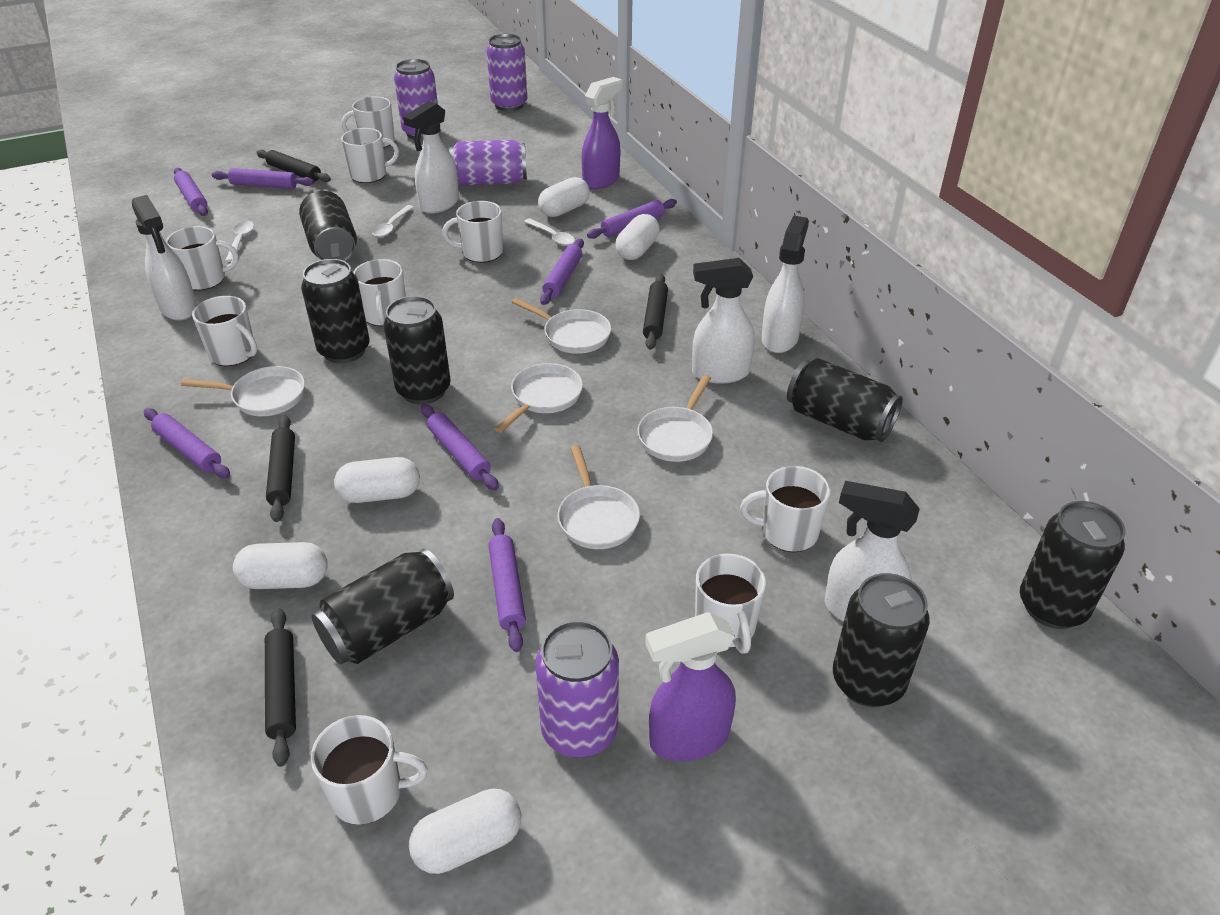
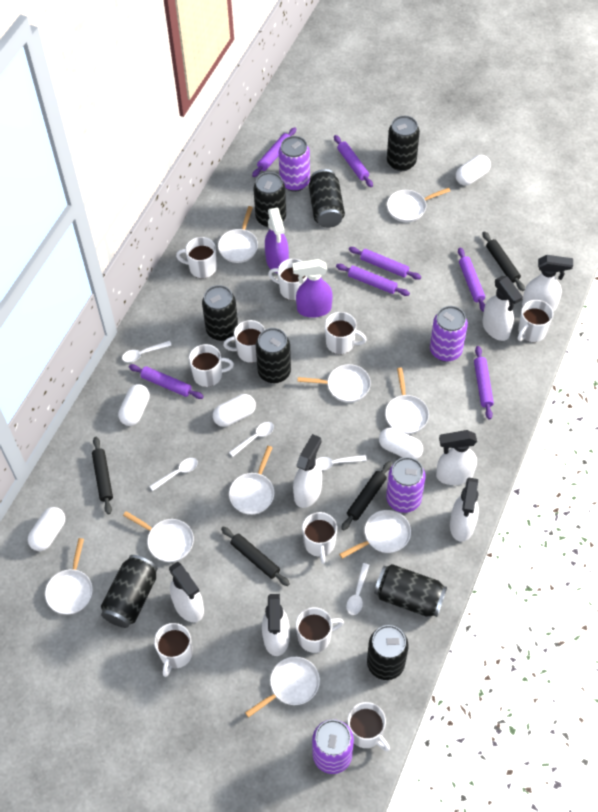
black can: [299,191,357,262] [301,259,370,363] [312,549,454,665] [384,296,451,404] [787,358,903,442] [833,573,930,707] [1020,501,1125,629] = 7 -> [101,555,158,628] [202,285,238,341] [254,172,286,228] [256,328,291,383] [309,169,345,228] [367,625,409,680] [374,564,447,617] [387,116,420,171] = 8
white mug: [166,226,239,291] [192,296,257,366] [311,715,428,825] [341,128,399,183] [342,96,395,148] [353,259,406,326] [442,201,503,263] [695,554,766,654] [740,466,830,552] = 9 -> [154,623,193,677] [176,237,217,278] [189,344,234,387] [223,320,265,363] [268,259,307,300] [296,607,344,653] [302,512,337,564] [325,312,367,354] [348,702,390,751] [518,300,553,342] = 10
white pan: [181,366,305,416] [495,363,583,433] [512,298,611,354] [558,445,640,549] [638,375,713,462] = 5 -> [45,538,93,614] [123,511,194,562] [218,206,258,263] [229,446,274,515] [245,657,320,717] [298,364,371,403] [339,510,411,559] [385,368,429,434] [387,188,450,222] = 9
white spoon: [225,221,254,262] [372,205,414,237] [524,218,575,246] = 3 -> [122,341,172,362] [149,458,198,491] [229,422,274,457] [316,455,367,470] [346,563,369,615] = 5
white spray bottle: [132,195,197,320] [403,101,459,214] [692,258,755,384] [762,216,809,353] [825,481,920,622] = 5 -> [169,561,204,622] [262,594,290,656] [293,434,322,508] [436,430,477,485] [450,478,479,542] [482,276,523,341] [522,255,573,312] = 7

